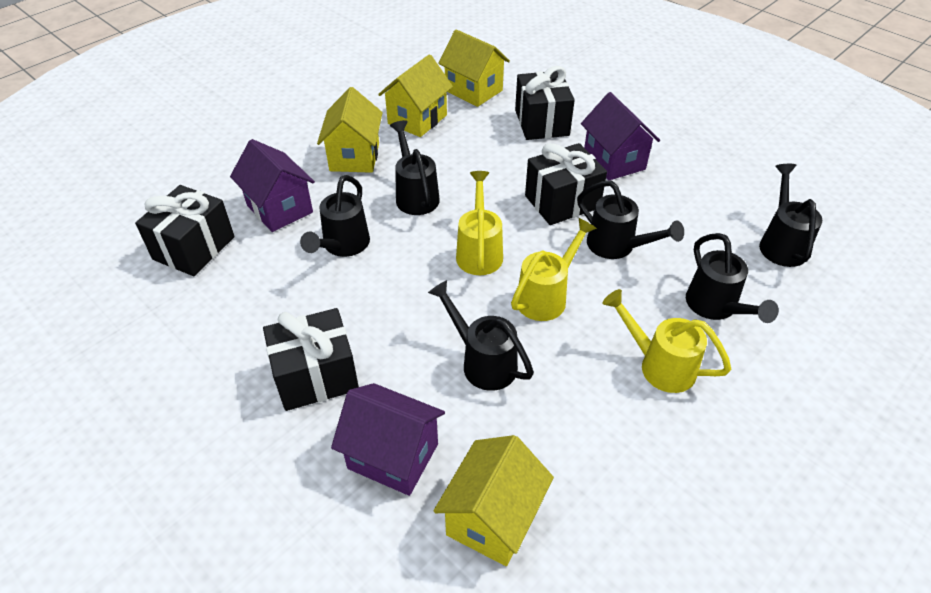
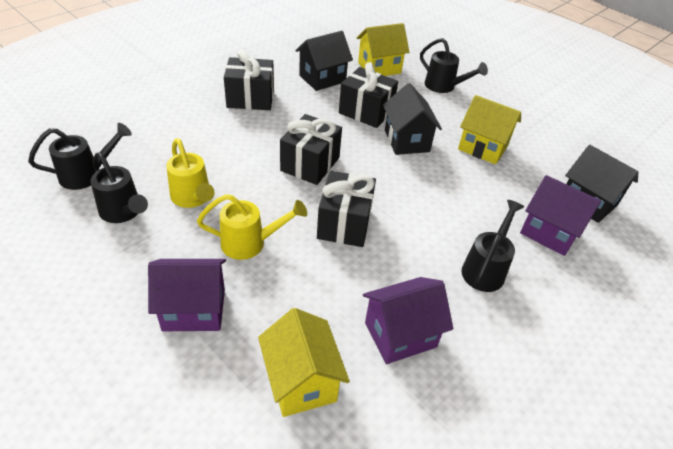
black house: none = 0 -> [295,31,353,91] [383,83,442,155] [565,145,638,223] = 3
black watering can: [300,175,370,257] [390,120,440,215] [428,280,534,391] [577,181,684,259] [686,233,779,323] [759,164,822,267] = 6 -> [28,123,132,190] [91,153,148,223] [420,38,488,93] [462,200,524,292] = 4
yellow house: [317,87,383,173] [378,54,453,137] [433,435,554,566] [438,29,510,107] = 4 -> [258,308,350,417] [357,23,409,76] [458,95,521,164] = 3
yellow watering can: [456,171,503,275] [511,218,597,321] [602,289,731,393] = 3 -> [166,138,215,208] [197,194,307,260] = 2

